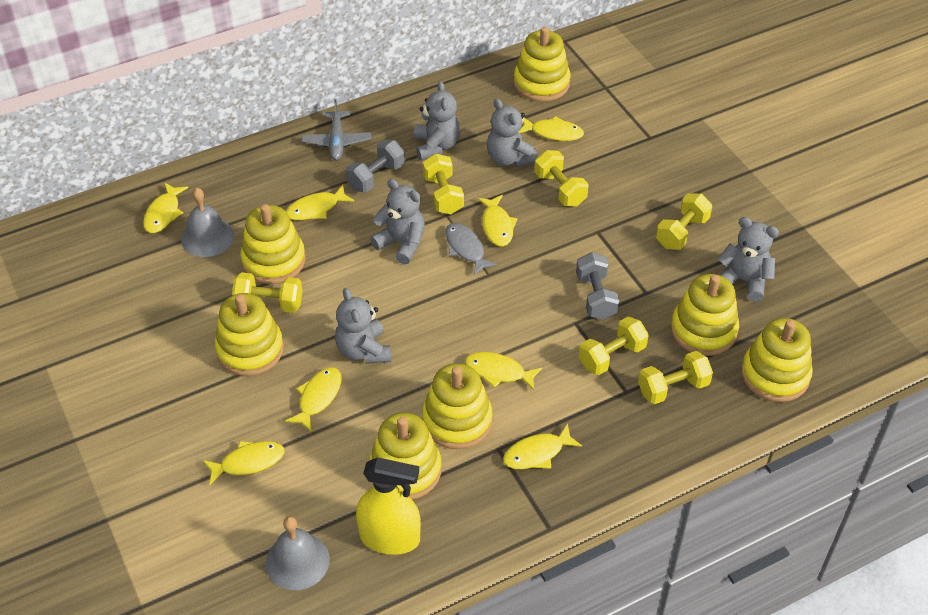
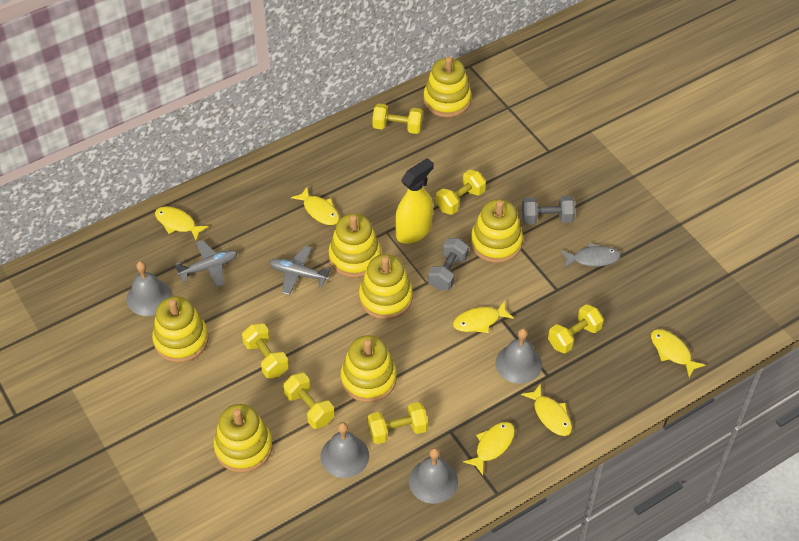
grey bell: [181,188,234,257] [266,516,330,590] = 2 -> [127,261,172,316] [321,422,369,478] [409,448,458,504] [495,328,542,384] = 4
grey plane: [302,99,371,161] = 1 -> [175,240,237,288] [269,246,331,295] = 2
grey teddy bear: [335,288,391,364] [370,179,425,264] [414,81,460,161] [487,99,538,167] [718,217,779,302] = 5 -> none = 0
yellow fish: [143,182,188,233] [202,441,285,485] [285,367,341,431] [286,185,354,220] [465,352,542,390] [477,195,518,246] [503,423,582,469] [519,116,584,141] = 8 -> [155,206,209,241] [291,187,339,225] [453,301,514,333] [463,422,515,475] [521,383,572,436] [651,329,706,378] = 6

